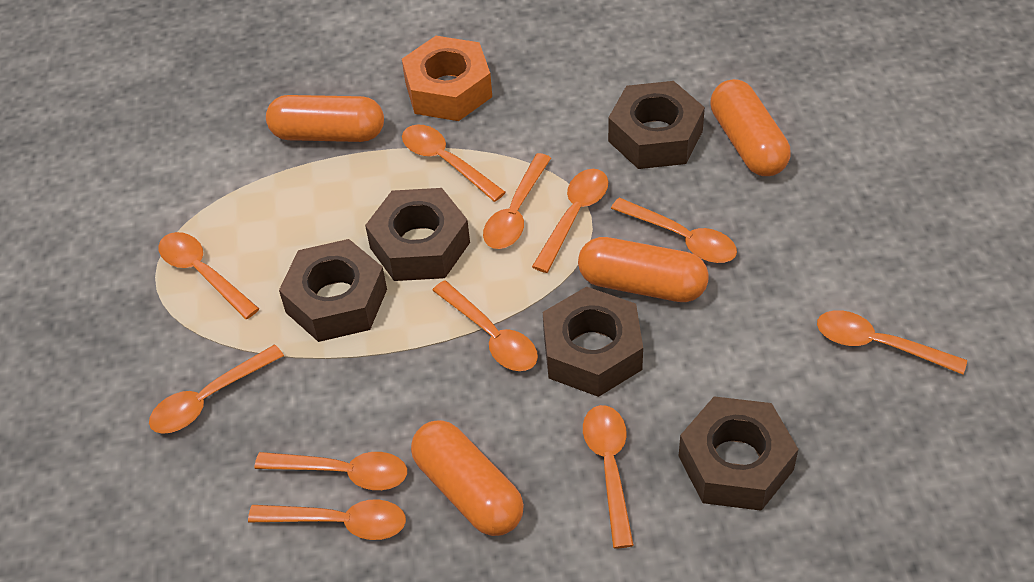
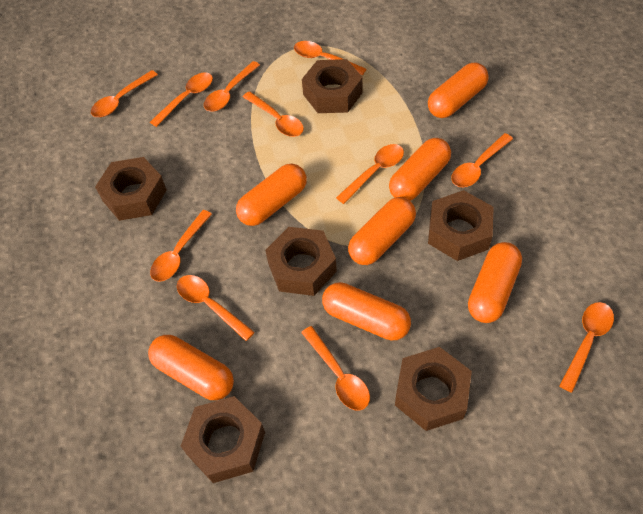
brown nut: [279,239,387,342] [365,188,470,281] [543,286,643,397] [608,81,705,169] [679,396,798,511] = 5 -> [95,157,167,221] [181,396,265,483] [265,227,337,296] [302,59,363,113] [395,347,472,431] [428,190,494,261] = 6
orange capsule: [266,95,384,142] [411,420,524,536] [578,237,709,302] [710,79,790,176] = 4 -> [148,335,234,400] [236,164,307,226] [322,282,411,340] [348,197,416,265] [389,138,451,201] [428,63,489,118] [468,242,522,323] = 7
orange nut: [402,36,492,121] = 1 -> none = 0

